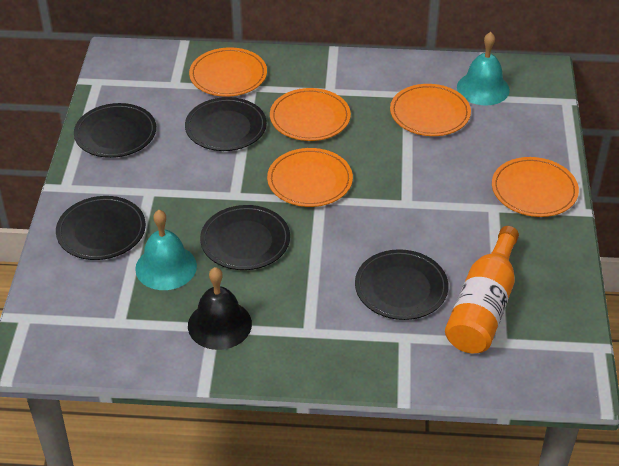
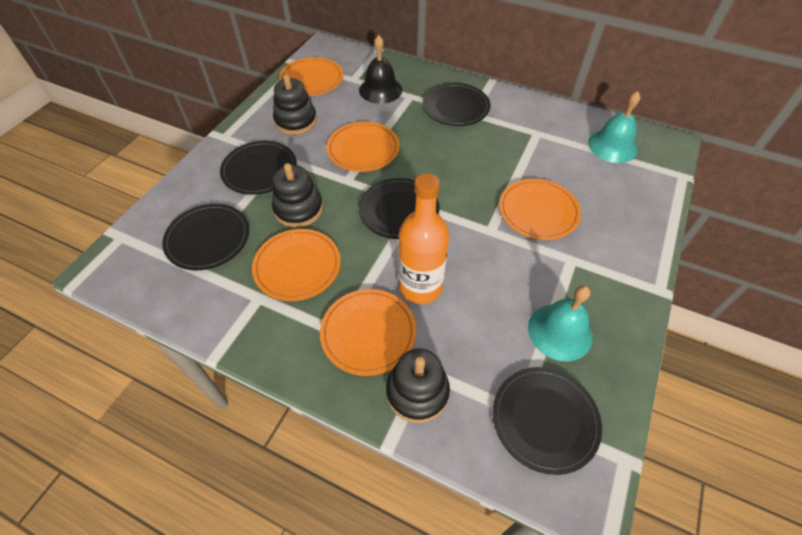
black stacking toy: none = 0 -> [272,163,323,228] [273,74,317,135] [386,348,450,423] = 3

